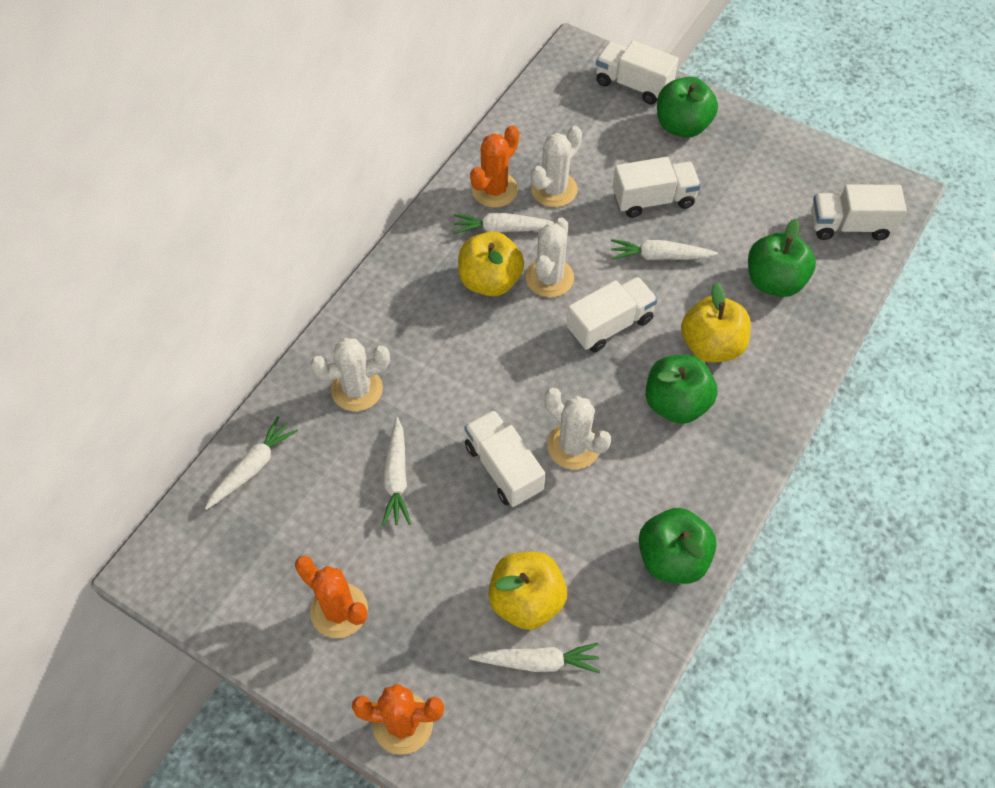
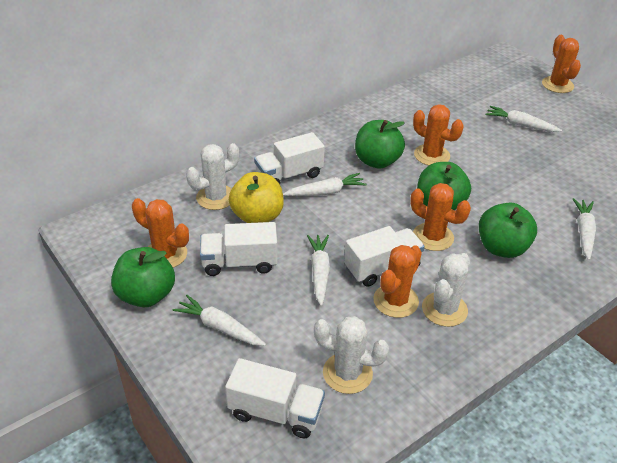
orange cactus: [295,555,368,638] [352,684,444,755] [470,125,519,208] = 3 -> [132,198,189,268] [373,245,422,318] [410,183,471,251] [413,104,464,165] [542,35,581,93] = 5
white cactus: [310,338,390,411] [525,217,574,297] [531,126,582,207] [544,388,611,470] = 4 -> [186,143,239,210] [314,316,389,394] [422,253,470,327] = 3
white truck: [465,410,545,507] [567,277,658,352] [596,41,679,105] [613,157,701,218] [811,184,907,240] = 5 -> [200,222,278,276] [225,358,325,438] [254,132,325,184] [344,226,425,287] = 4
yellow apple: [458,231,524,296] [488,552,567,630] [681,282,751,362] = 3 -> [229,172,284,223] = 1

